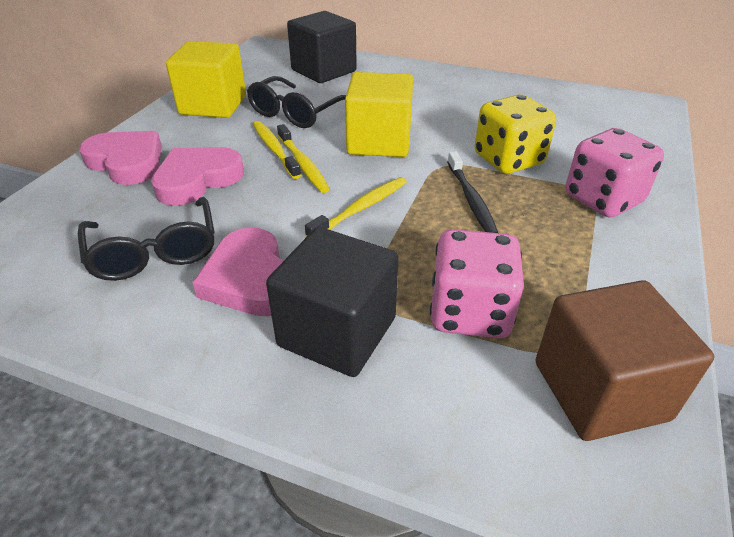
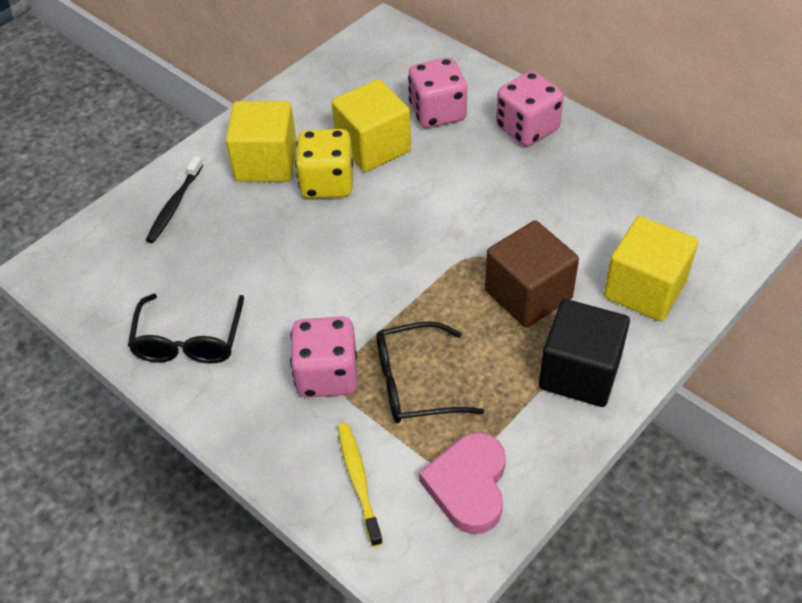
black cube: [266,227,399,377] [287,11,357,83] = 2 -> [539,299,630,407] = 1
pink dice: [430,229,524,338] [565,128,664,218] = 2 -> [290,317,358,398] [408,58,467,128] [496,71,564,146] = 3
pink heart: [79,131,162,185] [151,147,244,206] [193,227,284,316] = 3 -> [419,432,506,534] = 1
yellow cube: [166,41,246,118] [345,72,413,157] = 2 -> [226,101,297,182] [332,79,411,172] [604,216,698,321] = 3
yellow toothbrush: [253,121,301,179] [277,124,330,193] [305,177,407,237] = 3 -> [338,423,383,547] = 1

